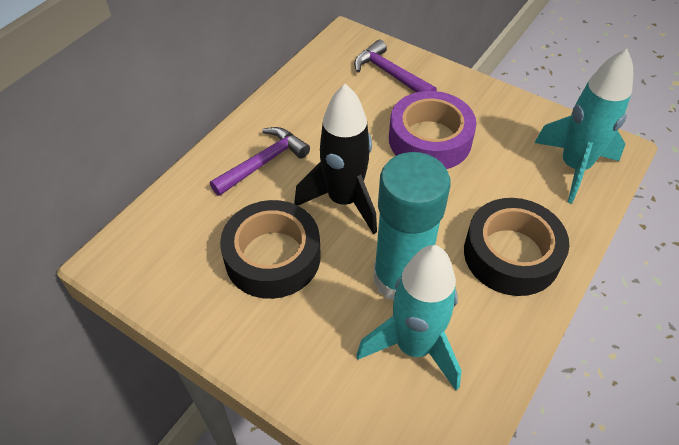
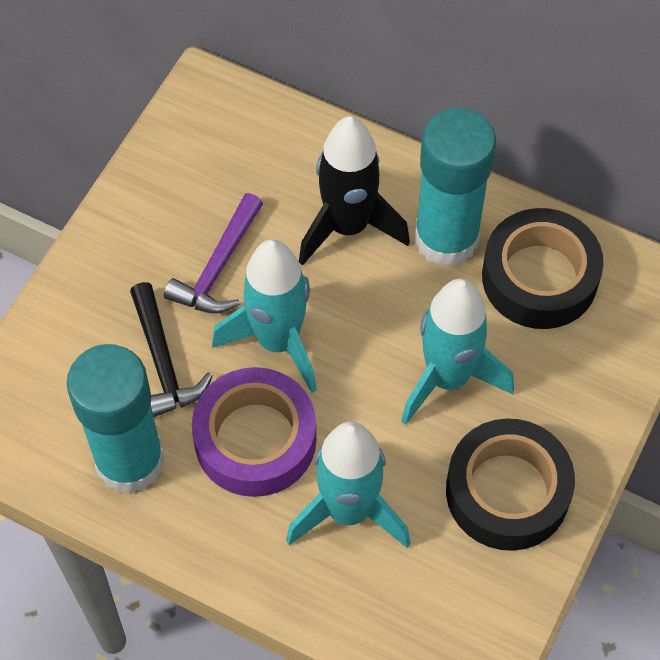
black hammer: none = 0 -> [130,282,213,417] = 1
purple hammer: [210,127,310,196] [354,39,437,92] = 2 -> [164,193,263,314] = 1
turquoise glue stick: [373,152,451,301] = 1 -> [67,344,165,494] [414,108,496,267] = 2
turquoise rocket: [356,245,462,391] [534,49,633,203] = 2 -> [212,239,317,393] [286,421,411,548] [401,278,514,425] = 3

